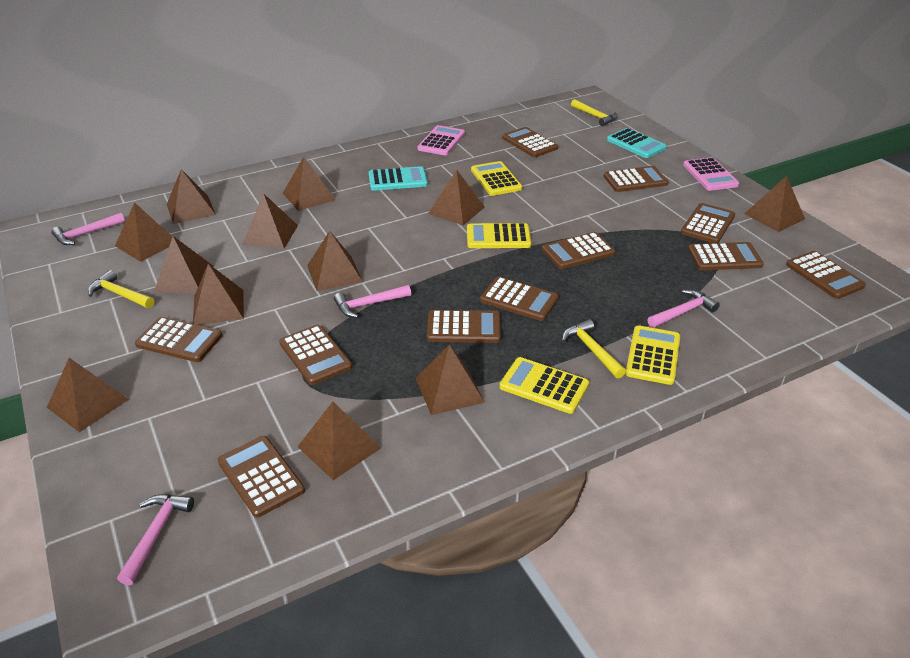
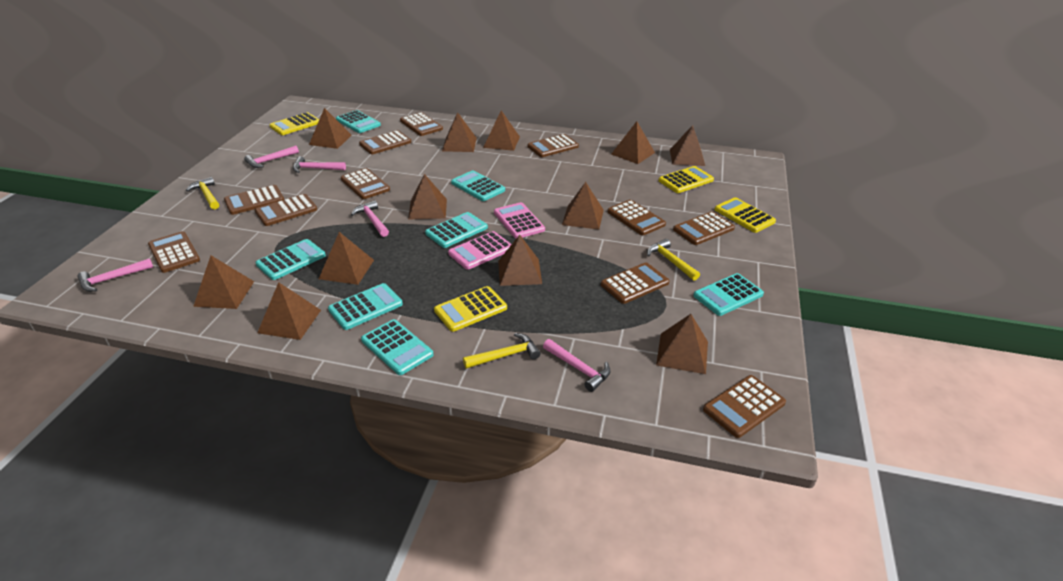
pink hammer: [51,213,125,245] [117,494,194,585] [334,285,411,318] [648,290,719,328] = 4 -> [77,258,153,292] [244,145,299,168] [293,156,346,173] [351,200,389,237] [543,339,610,392] = 5
turquoise calculator: [369,166,428,190] [607,128,667,158] = 2 -> [255,239,326,280] [328,283,403,330] [336,110,381,133] [361,319,434,375] [425,212,488,248] [451,170,505,201] [693,273,764,316] = 7

